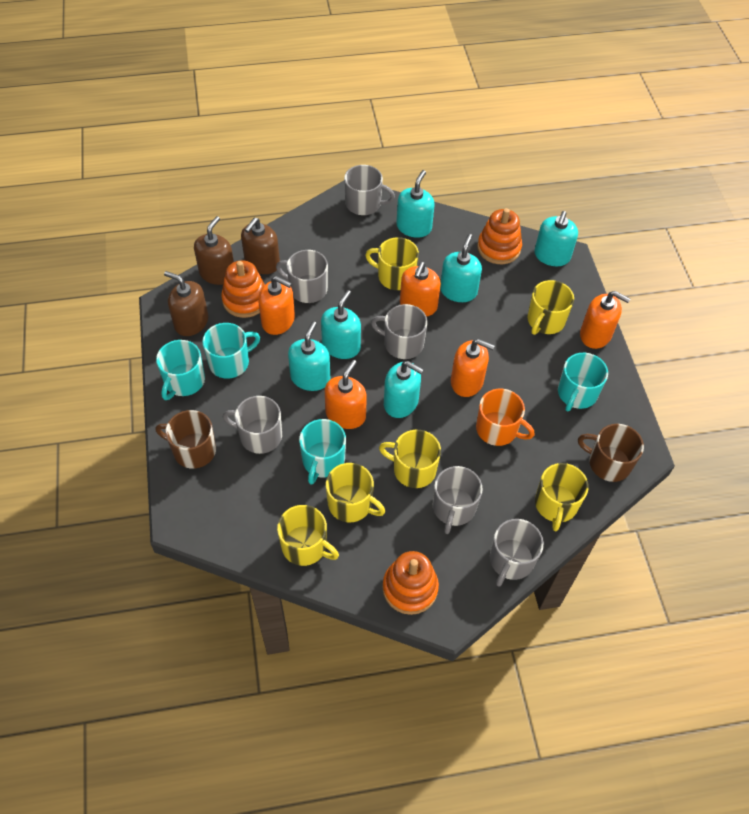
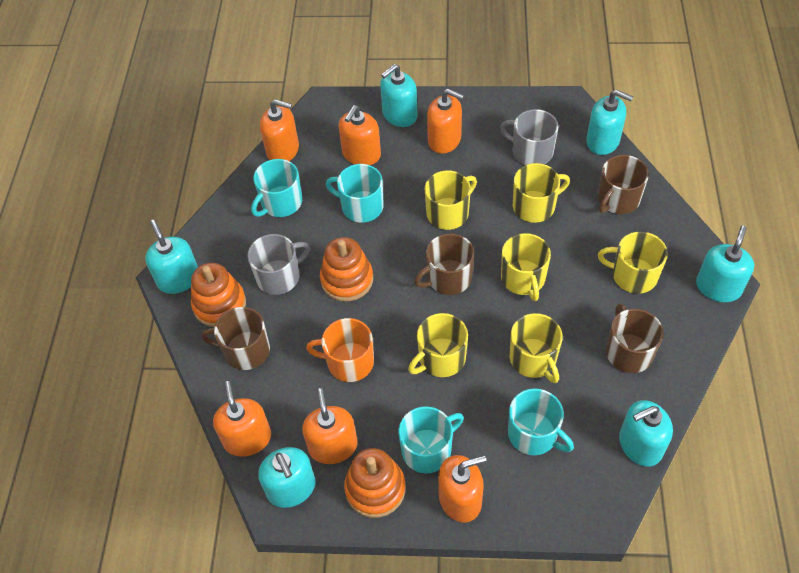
brown mug: [155,410,216,469] [578,424,644,482] = 2 -> [201,307,270,370] [414,234,474,295] [598,155,649,214] [606,304,664,373] = 4
brown soap dispenser: [164,271,208,336] [194,216,234,285] [241,218,280,274] = 3 -> none = 0
grey mug: [223,396,282,454] [276,250,328,303] [344,165,395,215] [371,304,428,359] [433,466,483,534] [490,519,544,587] = 6 -> [247,234,310,295] [500,109,558,165] = 2
orange soap dispenser: [258,276,295,335] [325,360,367,429] [400,262,441,317] [451,339,495,397] [580,291,630,349] = 5 -> [213,381,271,457] [260,99,299,161] [302,388,358,464] [338,105,381,165] [427,89,464,154] [438,455,486,523] = 6

